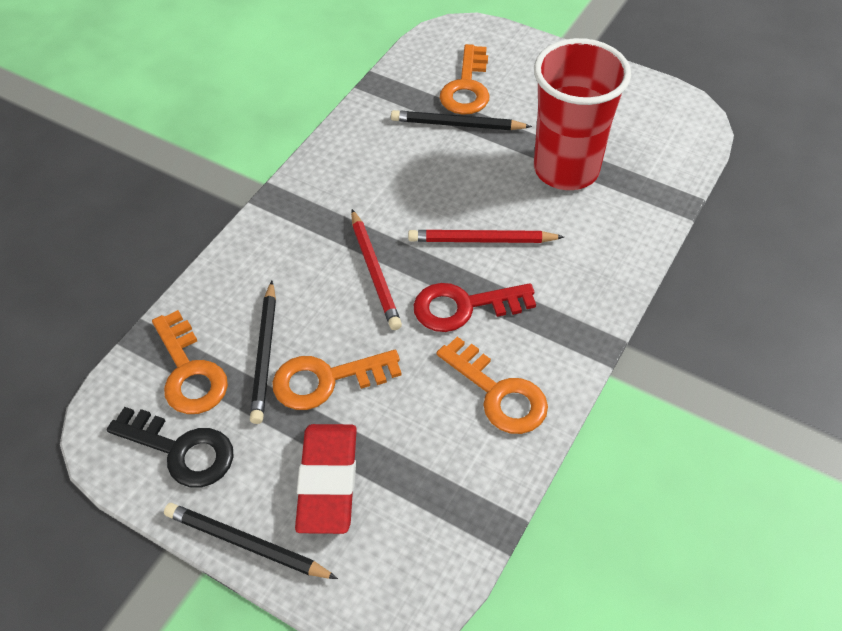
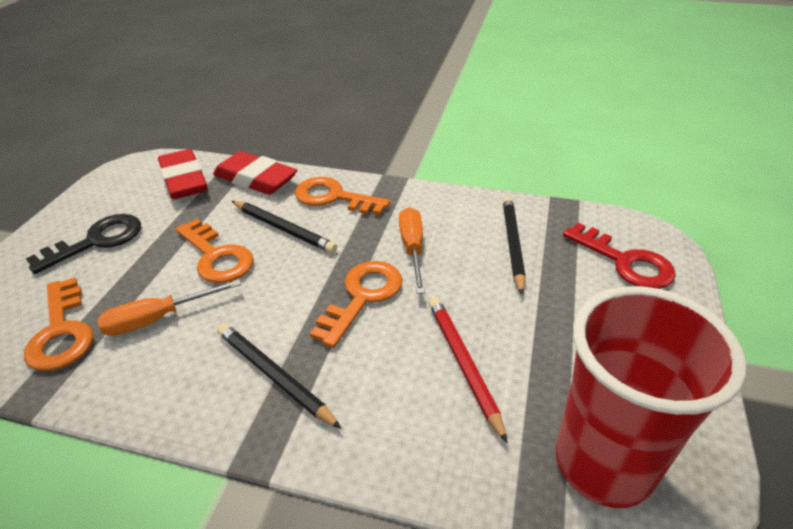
orange screwdriver: none = 0 -> [97,279,241,336] [399,207,425,294] = 2
red eraser: [295,424,357,534] = 1 -> [158,149,208,199] [213,151,298,195] = 2
red pencil: [351,209,402,330] [408,230,564,243] = 2 -> [429,297,508,443] = 1

